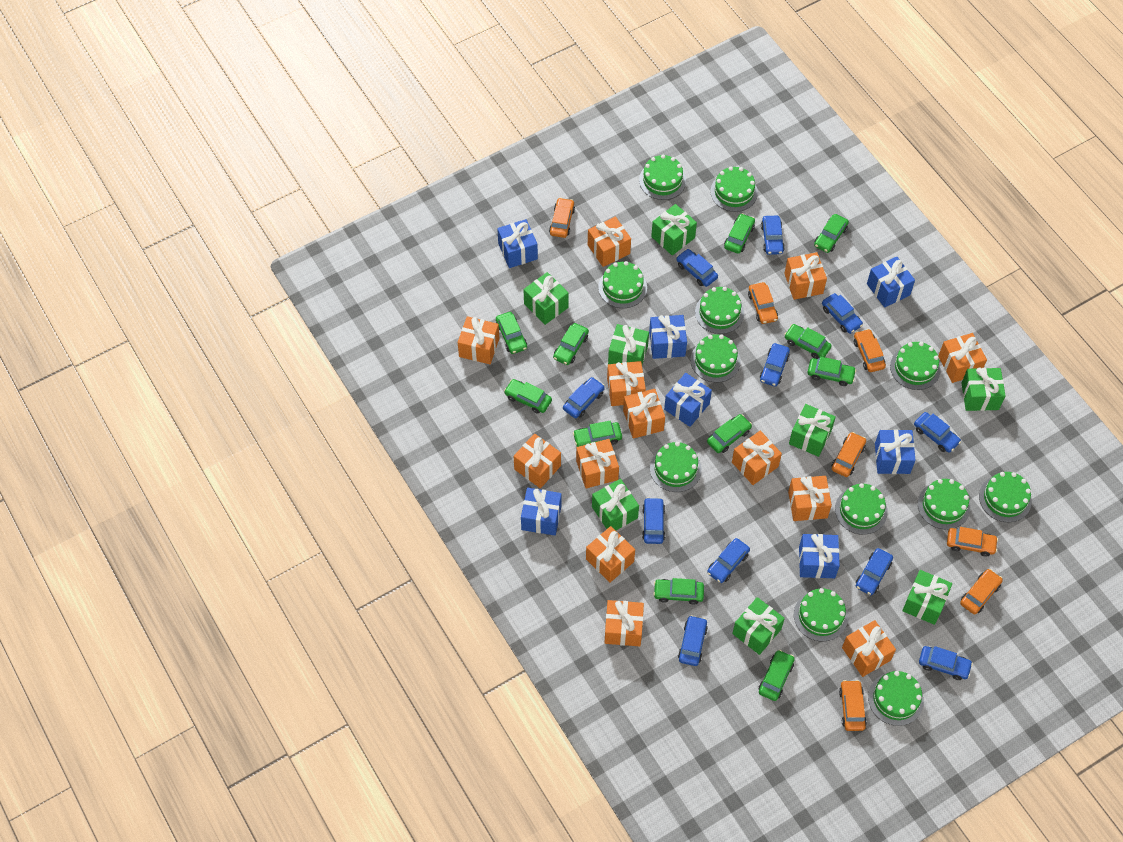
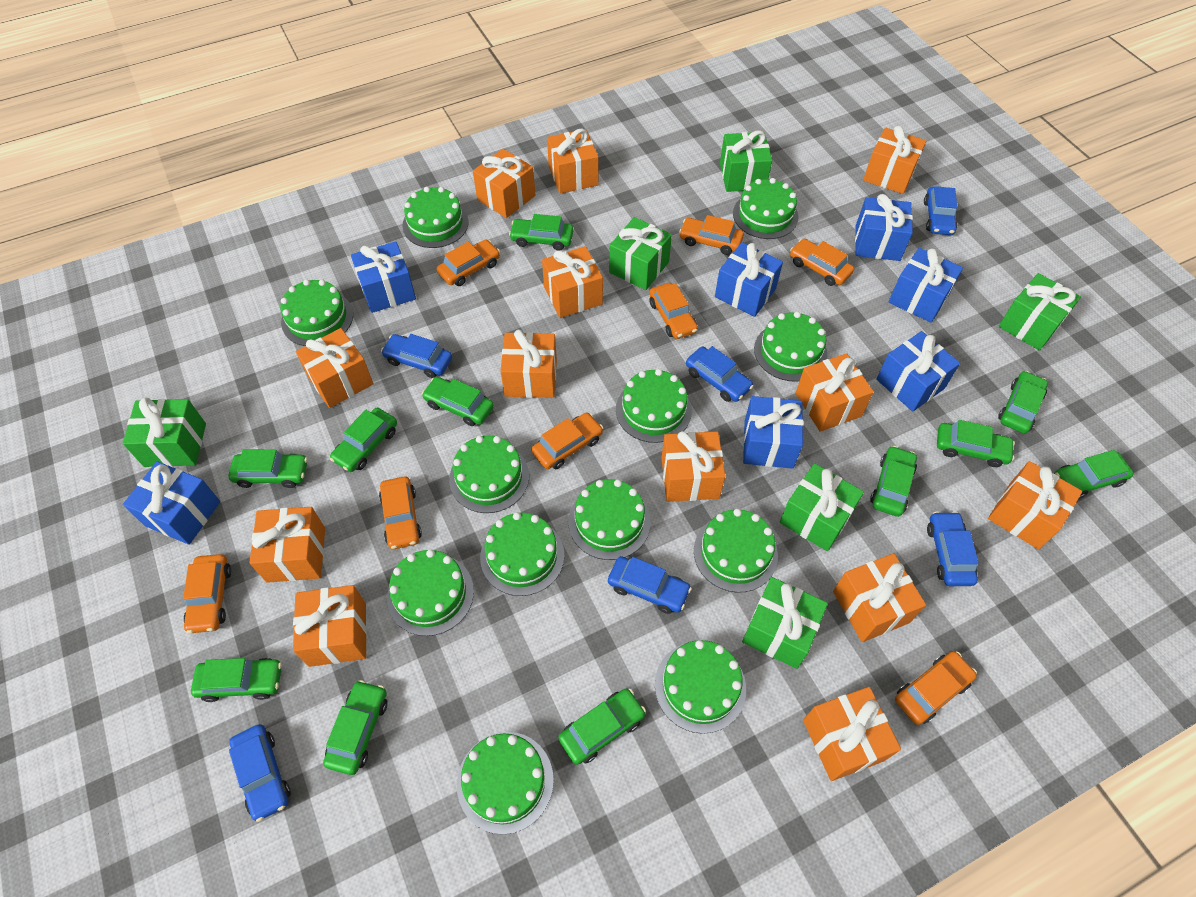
blue car: [563,377,605,418] [642,497,665,544] [676,249,718,287] [678,615,708,666] [707,538,750,583] [760,343,790,386] [761,216,785,255] [822,293,863,334] [856,548,893,595] [914,412,961,453] [919,646,973,680] = 11 -> [229,724,291,822] [381,334,452,378] [608,556,692,614] [686,346,754,402] [924,186,958,235] [927,511,979,586] = 6
green gift: [523,272,569,325] [592,479,639,530] [608,324,649,365] [651,204,697,256] [732,597,785,655] [789,404,836,457] [902,570,952,625] [961,367,1006,411] = 8 -> [123,398,206,467] [609,217,672,290] [720,130,772,192] [742,577,828,669] [780,463,864,551] [998,273,1081,351] = 6
orange car: [549,198,575,238] [748,282,778,324] [832,432,866,477] [839,680,867,731] [854,329,886,372] [947,527,998,557] [960,569,1003,614] = 7 -> [183,554,231,633] [379,477,422,549] [436,239,500,286] [531,412,603,469] [649,283,698,339] [679,215,744,255] [790,239,854,286] [895,651,977,725] = 8

